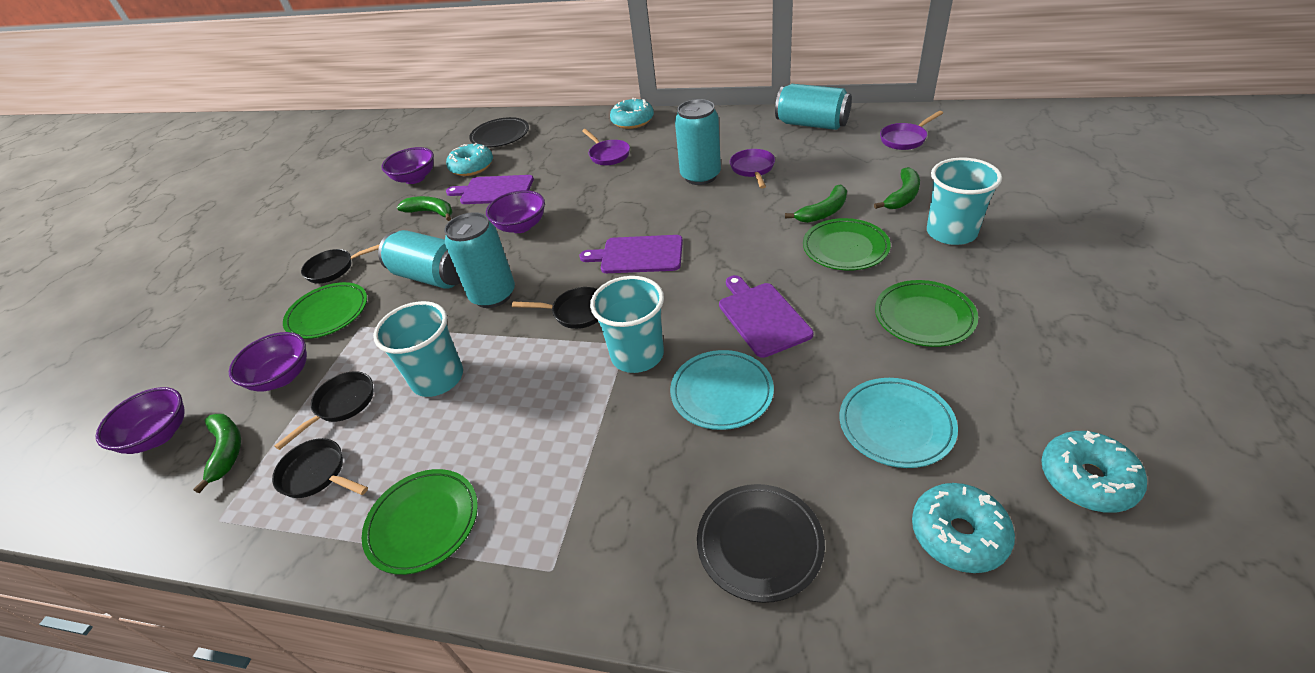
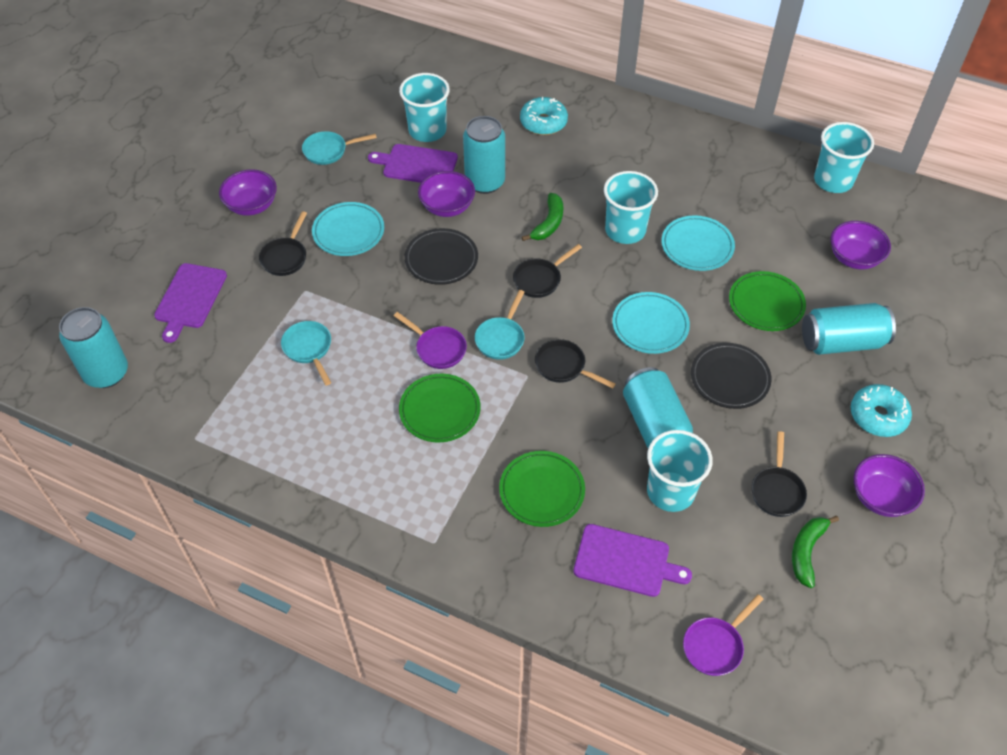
green banana: [193,414,241,493] [397,196,453,221] [785,185,847,223] [874,167,920,209] = 4 -> [522,193,563,241] [792,516,839,588] = 2
green plate: [283,282,367,339] [362,469,478,575] [803,218,891,271] [875,280,978,347] = 4 -> [399,374,481,442] [499,451,585,527] [729,271,806,331] = 3
purple pan: [582,129,630,165] [730,149,775,188] [880,111,943,150] = 3 -> [394,312,467,369] [683,594,764,676] = 2
turquoise cup: [373,301,463,397] [590,276,664,373] [927,157,1002,245] = 3 -> [399,73,450,142] [604,171,658,244] [647,430,713,512] [814,122,874,193] = 4
turquoise donut: [446,143,493,176] [610,98,654,129] [912,483,1015,573] [1041,431,1147,513] = 4 -> [520,97,568,135] [851,384,912,437] = 2
turquoise pan: none = 0 -> [281,321,331,385] [302,131,377,165] [475,290,525,360] = 3
turquoise plate: [670,350,774,430] [840,378,958,468] = 2 -> [312,202,384,256] [612,292,690,354] [662,215,735,271] = 3

